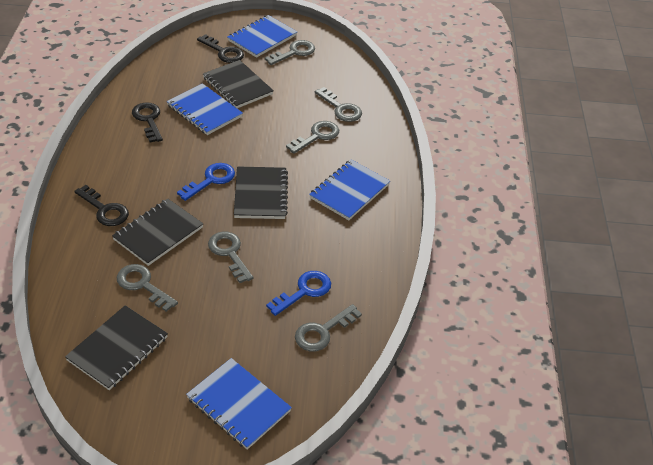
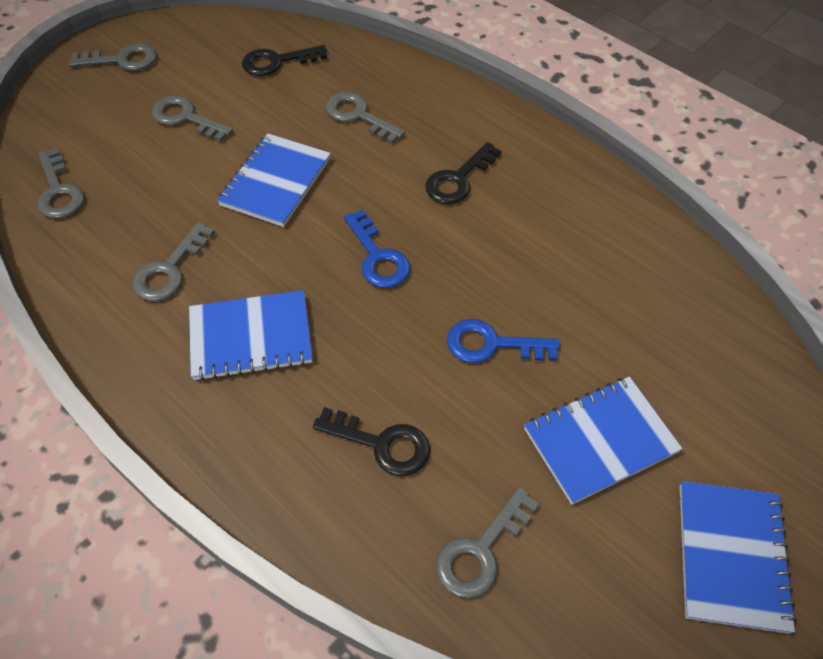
black notebook: [65,305,168,390] [112,199,203,266] [203,60,274,108] [234,166,288,219] = 4 -> none = 0

